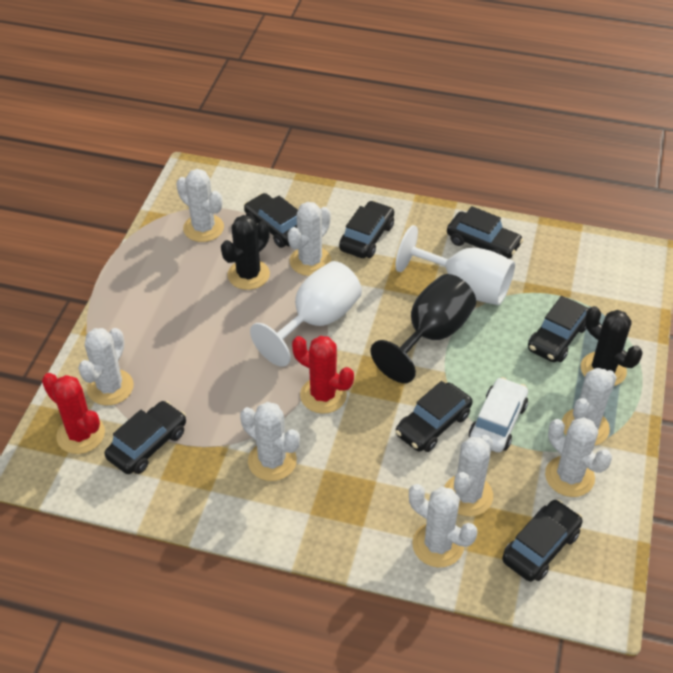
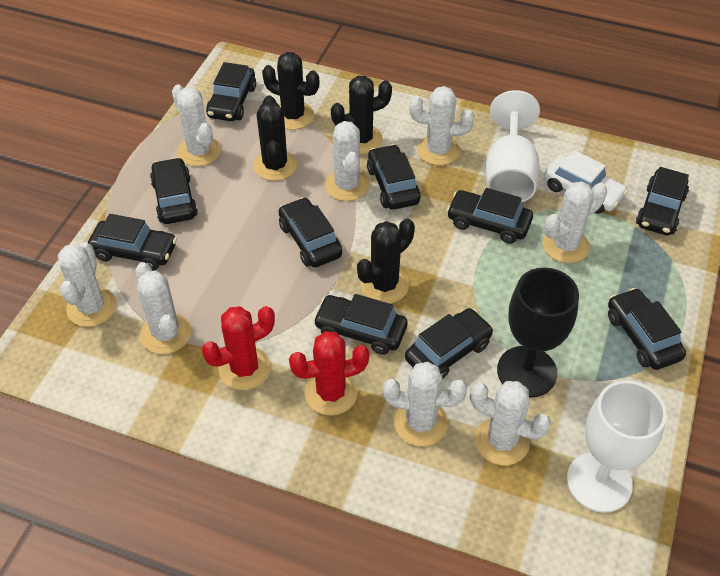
black cactus: [221,215,270,290] [581,306,642,386] = 2 -> [253,95,297,181] [262,52,319,130] [331,76,392,154] [357,218,415,304] = 4
black car: [105,401,186,474] [244,193,298,248] [339,201,394,258] [395,381,472,452] [447,206,523,259] [502,499,583,582] [528,296,589,362] = 7 -> [88,214,177,271] [150,157,198,224] [206,62,256,121] [279,197,342,267] [313,294,408,355] [367,144,421,210] [405,308,494,379] [447,188,533,244] [608,288,686,370] [636,167,689,235] = 10

